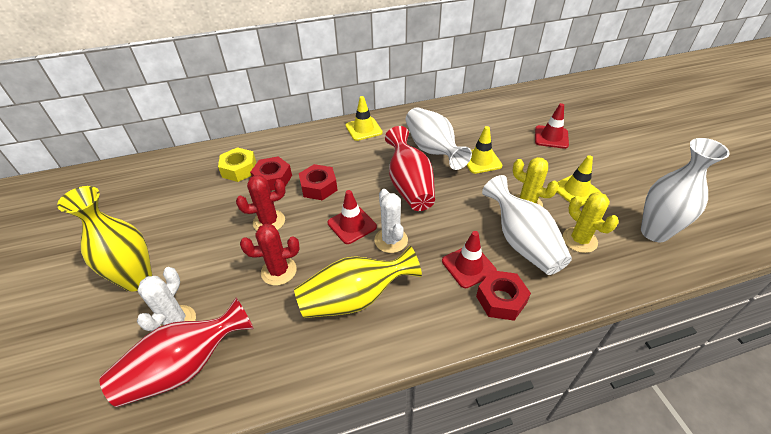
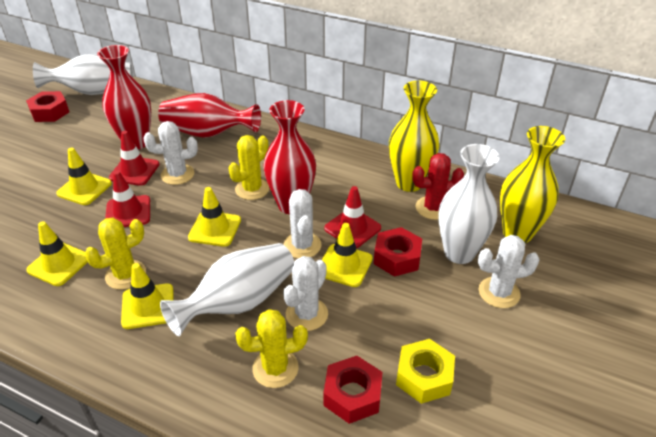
red cactus: [236,175,286,231] [240,224,300,286] = 2 -> [412,153,464,220] = 1
red vase: [100,298,254,407] [385,126,435,211] = 2 -> [97,45,151,150] [158,93,261,138] [264,100,316,214] = 3
white cactus: [137,267,196,331] [374,189,408,253] = 2 -> [143,121,198,185] [283,189,322,258] [283,256,328,331] [478,235,540,308] = 4
yellow cactus: [512,157,559,207] [563,192,619,253] = 2 -> [85,217,146,290] [228,135,269,200] [235,309,308,388] = 3
yellow traffic cone: [346,96,383,141] [467,126,502,174] [557,155,601,207] = 3 -> [26,221,88,286] [56,148,112,205] [121,263,174,329] [188,187,241,247] [322,223,373,287] = 5

